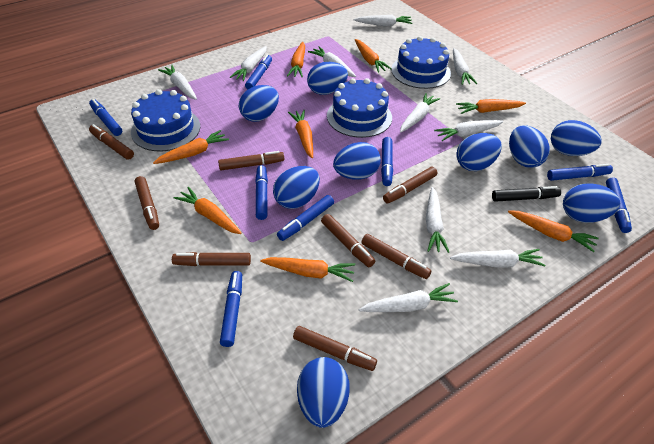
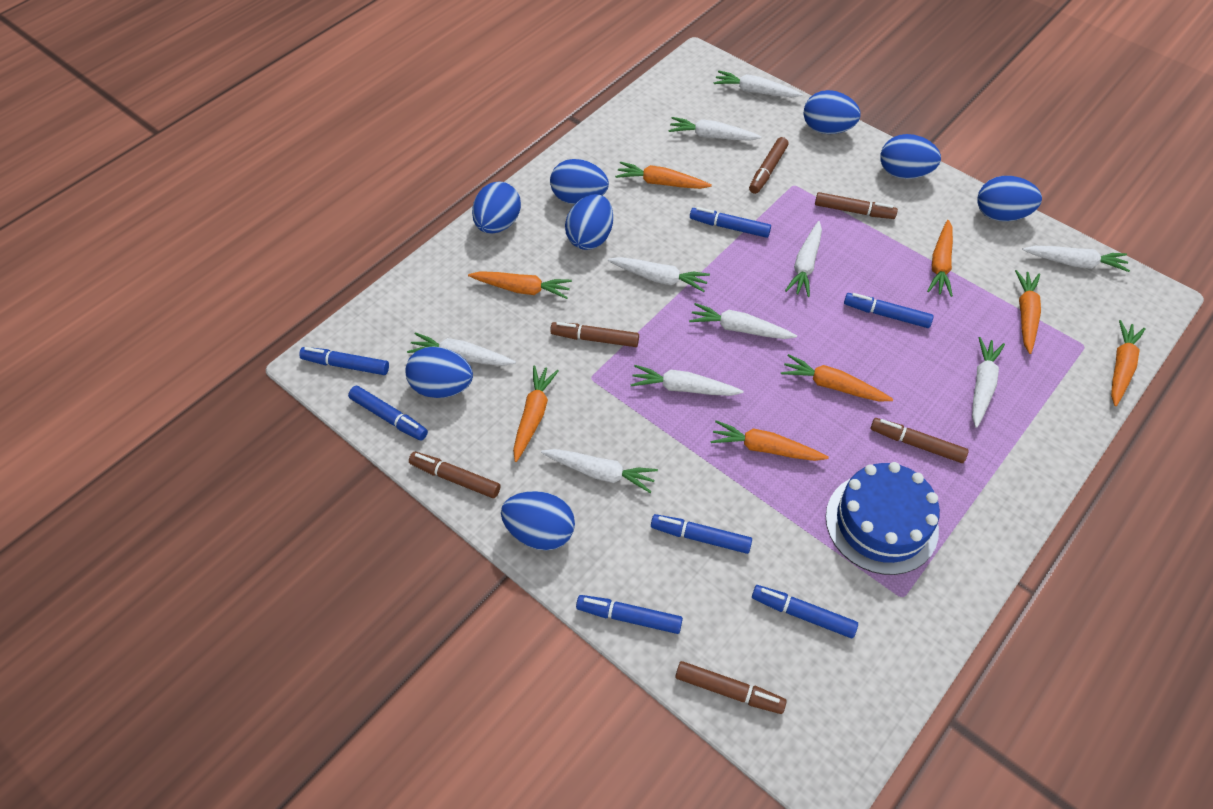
black marker: [492,186,561,202] = 1 -> none = 0
blue cake: [131,89,200,151] [327,78,392,138] [391,36,451,89] = 3 -> [826,462,940,575] = 1
blue egg: [239,85,279,122] [273,166,320,209] [297,357,350,428] [307,62,348,95] [333,142,381,179] [456,133,502,171] [509,126,550,168] [551,120,602,156] [563,183,620,223] = 9 -> [405,346,473,398] [472,181,521,234] [501,491,575,550] [550,159,609,204] [565,194,613,250] [804,90,861,134] [880,134,941,179] [977,176,1042,222] = 8
blue marker: [89,99,122,136] [220,271,242,347] [245,55,272,89] [255,165,268,220] [277,195,334,241] [381,137,393,186] [547,164,613,181] [606,178,632,233] = 8 -> [299,347,389,375] [348,386,428,440] [576,595,683,634] [651,514,752,554] [690,207,771,238] [752,585,858,638] [844,293,933,328] = 7
brown marker: [89,124,134,160] [135,176,159,230] [172,252,251,266] [218,151,284,170] [293,326,377,371] [321,214,375,267] [361,234,431,279] [383,167,438,203] = 8 -> [409,452,500,498] [550,322,639,347] [675,661,787,714] [749,137,789,194] [815,192,898,219] [871,418,969,463] = 6

